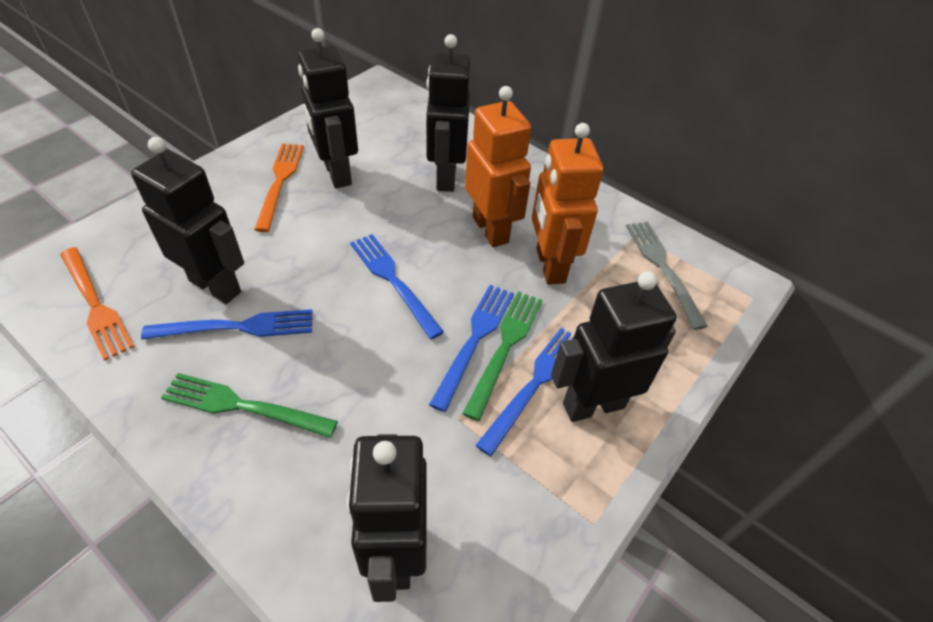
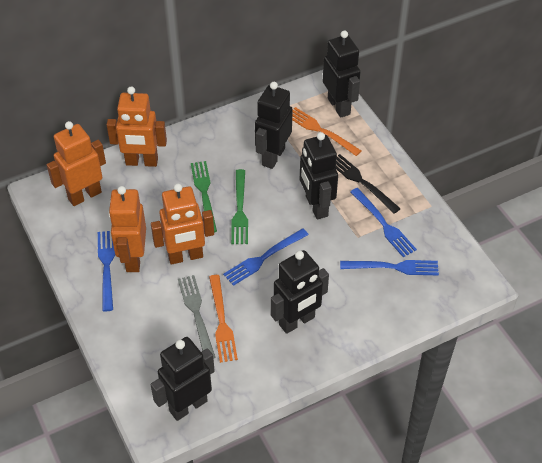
black fork: none = 0 -> [335,154,401,214] = 1
orange robot: [465,86,531,247] [532,123,604,285] = 2 -> [47,121,106,206] [107,87,167,167] [108,186,146,272] [151,183,214,265] = 4

